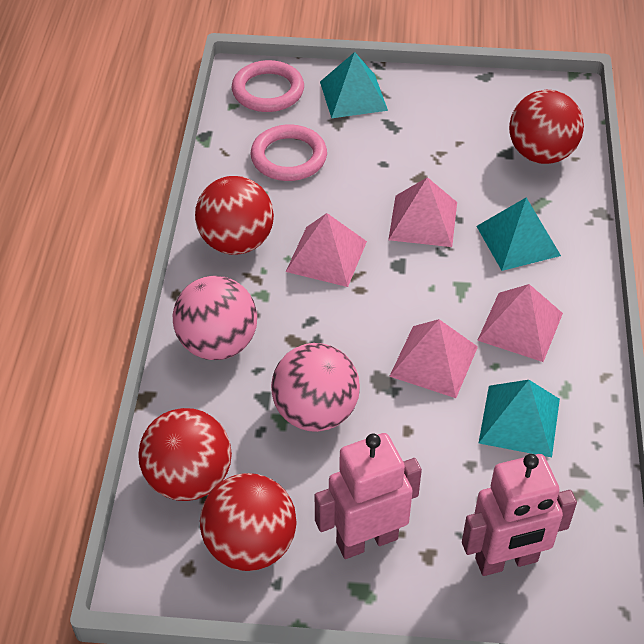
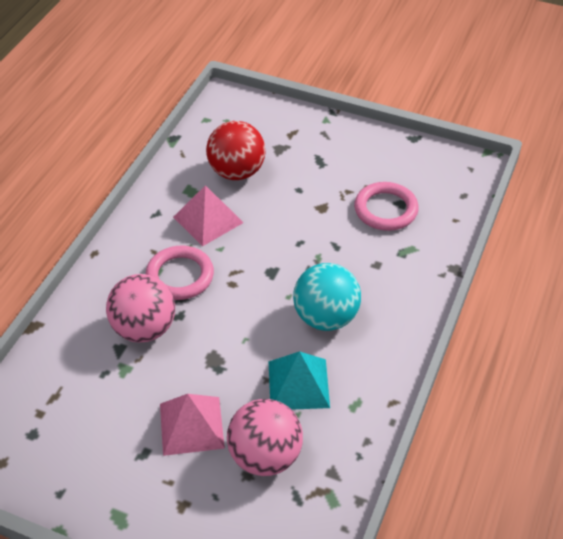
pink pyramid: [286,213,367,287] [388,177,457,247] [389,319,478,398] [477,284,563,362] = 4 -> [160,394,225,456] [173,185,244,246] = 2
pink robot: [315,433,422,559] [462,454,577,576] = 2 -> none = 0
red ball: [138,408,232,501] [195,176,274,255] [200,473,297,571] [509,90,584,164] = 4 -> [206,121,266,180] = 1
turquoise ball: none = 0 -> [293,263,361,331] = 1
turquoise pyramid: [320,52,388,118] [476,197,561,271] [479,380,560,457] = 3 -> [268,351,330,410] = 1

